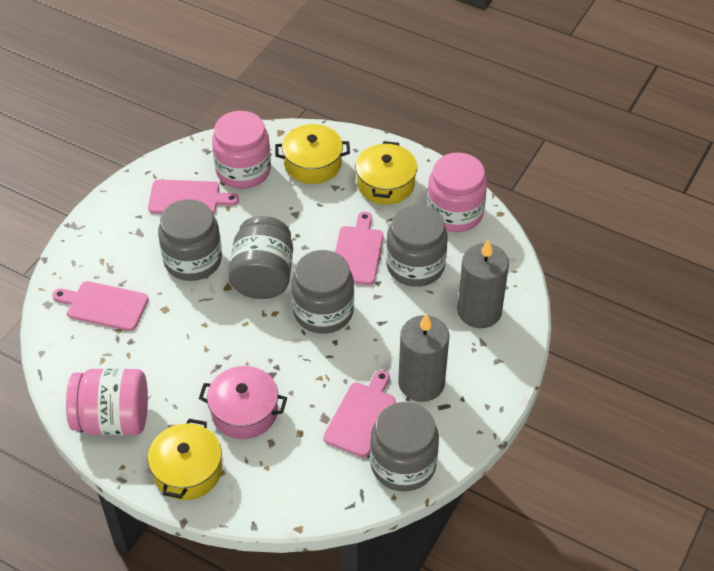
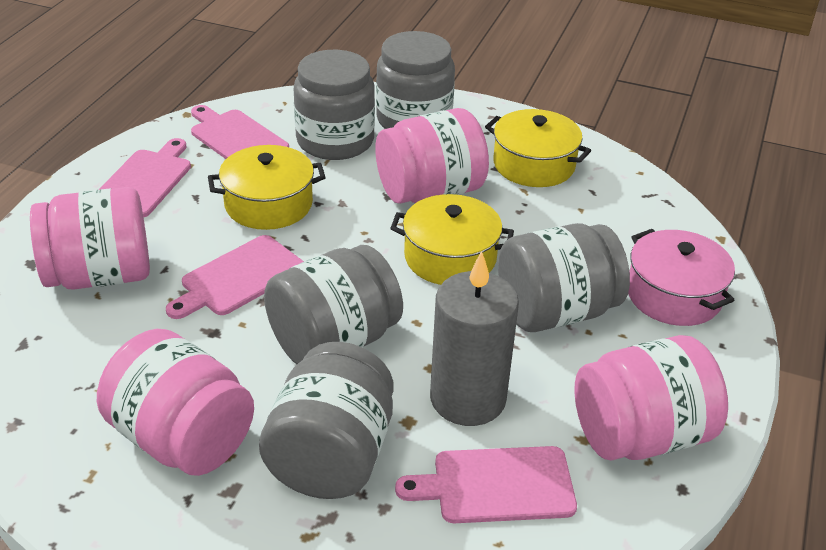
grey candle: [398,313,449,402] [457,239,509,328] = 2 -> [430,251,519,426] = 1
pink jar: [66,368,148,435] [212,111,271,189] [427,152,487,232] = 3 -> [30,187,150,290] [97,329,254,476] [375,108,489,204] [574,335,728,461] = 4

